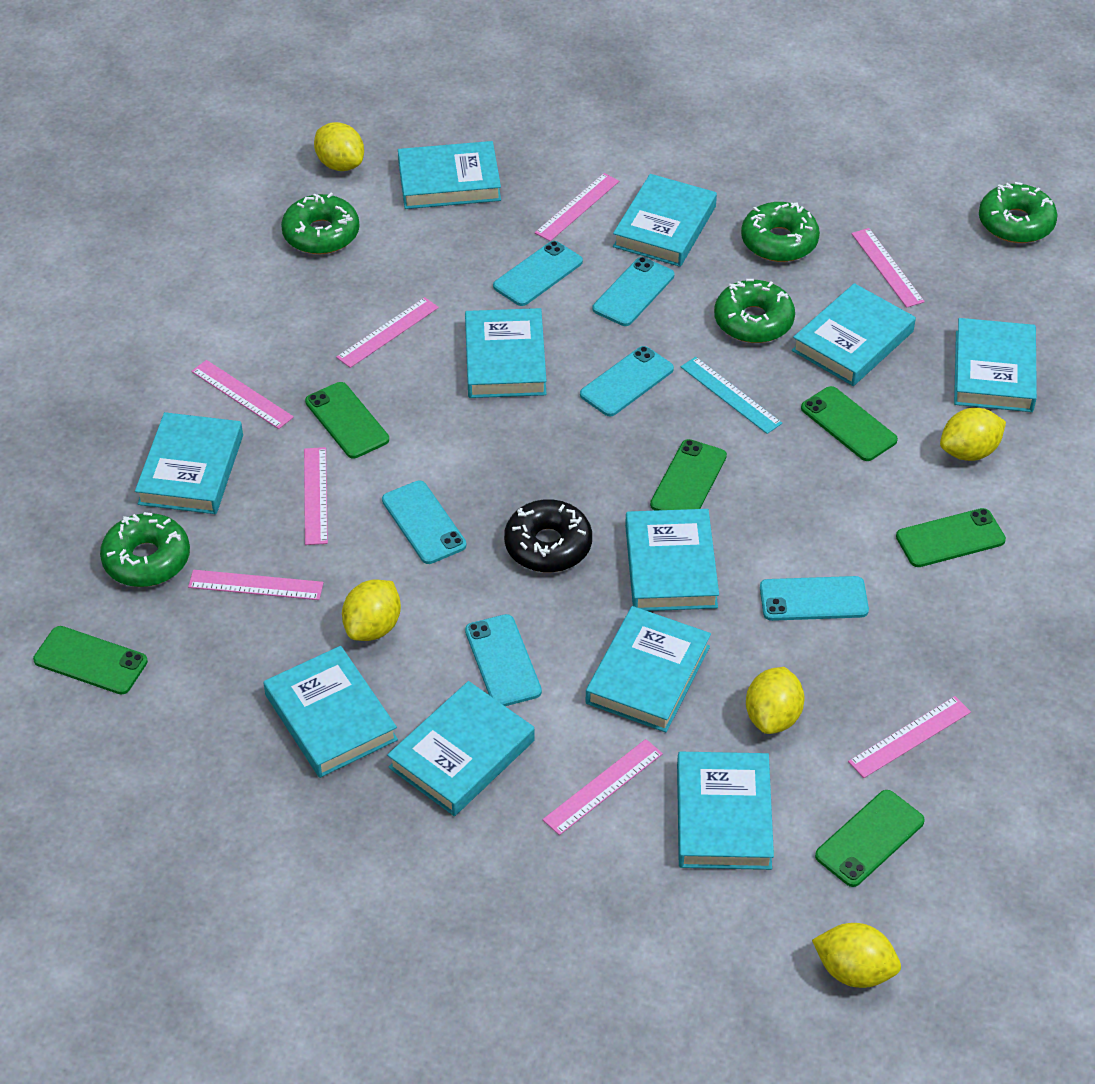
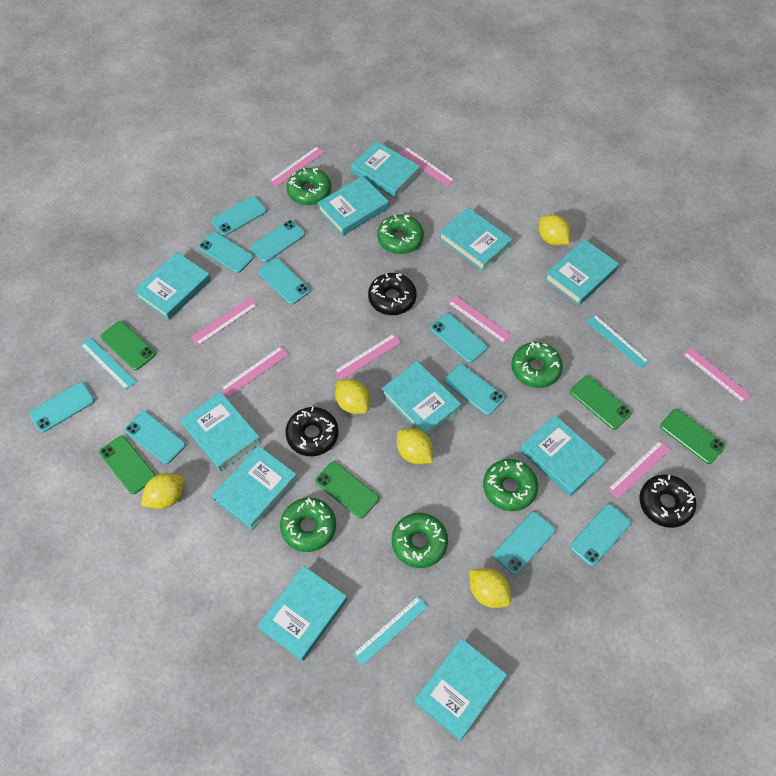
black donut: [504,499,592,572] = 1 -> [285,407,339,456] [368,273,416,315] [640,474,696,528] = 3
green donut: [100,512,190,587] [281,193,359,254] [714,279,795,343] [741,202,820,262] [979,182,1057,243] = 5 -> [280,498,336,552] [286,168,332,205] [377,214,424,254] [392,513,448,568] [483,459,538,511] [511,342,563,388] = 6
green phone: [33,626,148,695] [305,382,389,458] [650,439,727,511] [801,386,898,461] [815,790,925,887] [896,508,1006,567] = 6 -> [99,436,156,494] [101,321,156,370] [315,462,379,519] [570,376,632,430] [660,409,725,464] = 5
turquoise phone: [382,480,466,564] [465,614,542,706] [493,241,583,306] [580,346,674,416] [593,257,674,326] [760,576,869,621] = 6 -> [29,382,95,433] [125,411,186,464] [198,232,254,273] [211,196,267,236] [250,220,305,262] [258,258,310,305] [430,313,487,363] [444,364,505,415] [493,511,555,575] [570,504,631,566] = 10
turquoise ruler: [681,357,782,434] = 1 -> [81,337,136,390] [353,596,428,666] [586,314,650,369] = 3

